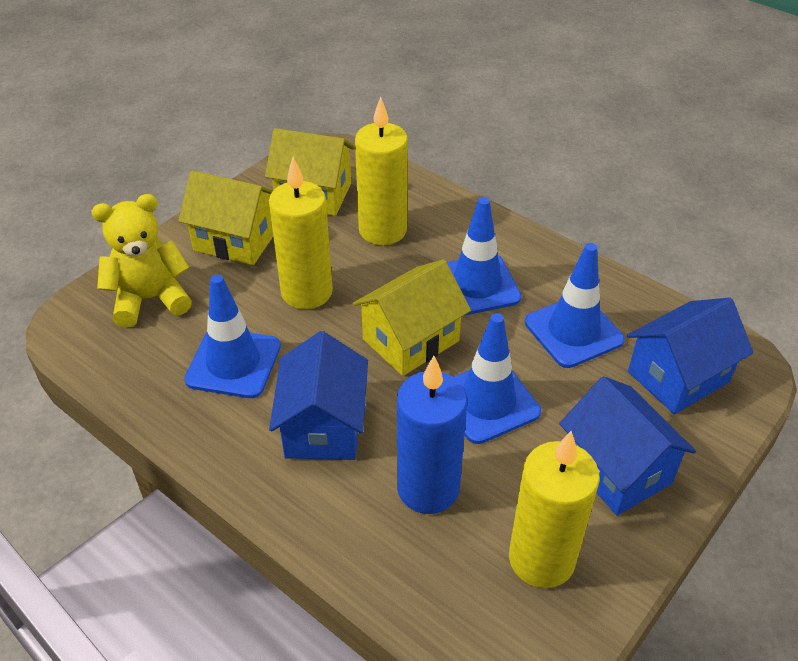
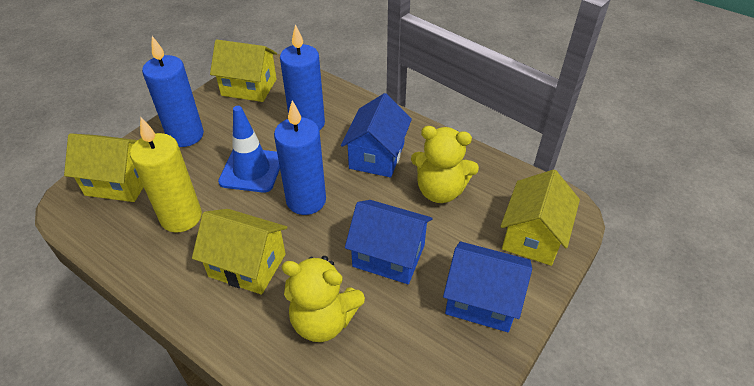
blue candle: [397,356,467,514] = 1 -> [142,36,204,147] [274,100,326,215] [280,24,325,131] = 3
blue traffic cone: [184,275,281,398] [447,197,521,316] [454,313,541,444] [525,243,625,368] = 4 -> [218,106,280,193] = 1
yellow candle: [269,157,333,309] [355,97,408,245] [509,431,600,588] = 3 -> [130,117,202,233] = 1
yellow house: [178,170,273,265] [265,128,355,216] [353,259,471,376] = 3 -> [64,133,144,202] [192,209,287,295] [210,39,277,102] [500,169,580,266] = 4
yellow teddy bear: [91,194,192,328] = 1 -> [281,256,365,342] [411,126,479,203] = 2

